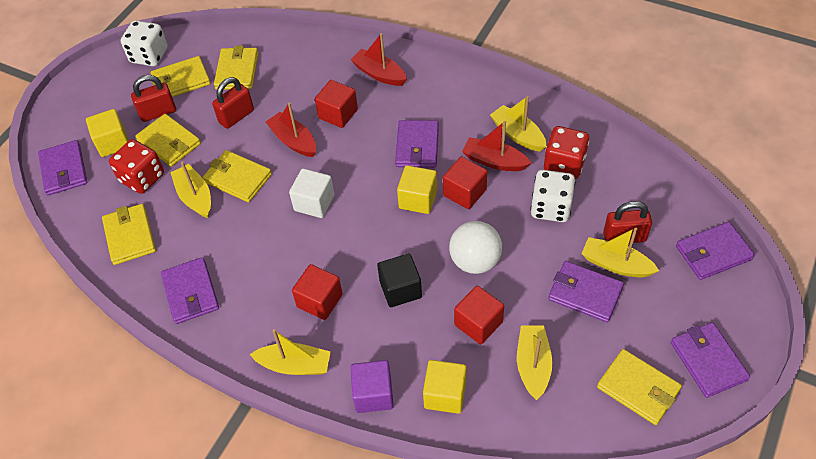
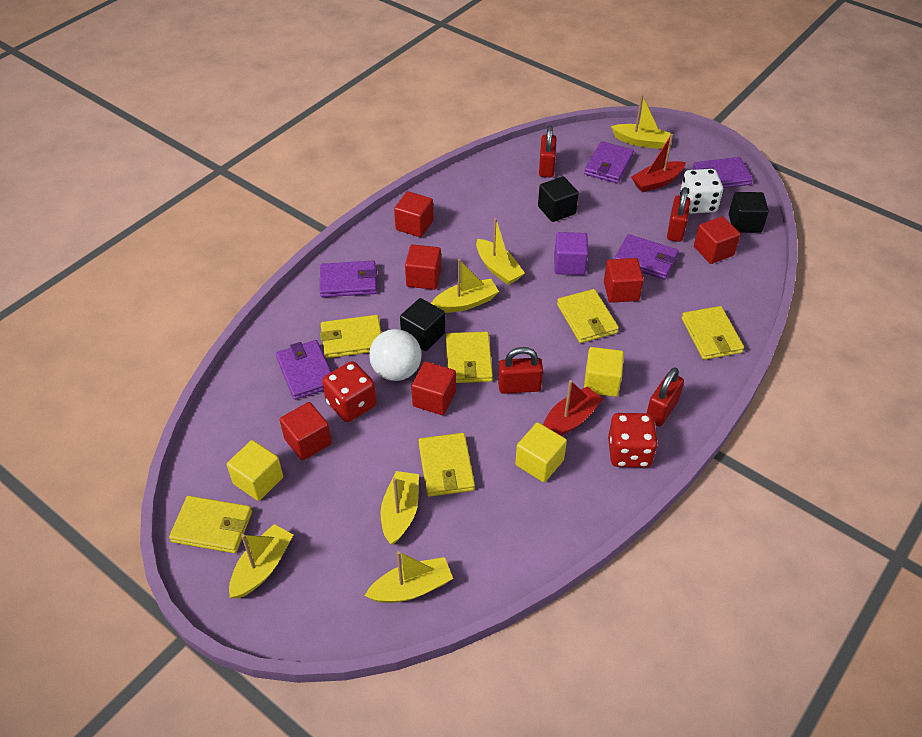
black cube: [377,254,422,307] = 1 -> [400,298,445,351] [538,176,579,222] [729,192,769,233] = 3
purple wallet: [38,140,87,195] [161,257,219,324] [395,120,439,168] [548,261,624,322] [671,322,750,398] [676,222,755,280] = 6 -> [276,340,331,400] [320,261,377,297] [584,141,634,183] [614,234,679,280] [693,157,753,188] = 5
red boat: [266,103,316,157] [350,33,407,86] [462,121,531,171] = 3 -> [543,380,603,436] [631,134,686,192] = 2
red cube: [292,264,343,320] [315,80,358,128] [443,157,487,209] [454,285,504,344] = 4 -> [280,402,332,461] [394,191,433,237] [405,244,441,290] [411,361,456,415] [604,258,644,303] [694,216,741,264] = 6
red padlock: [131,75,176,122] [212,77,254,129] [603,201,652,243] = 3 -> [498,347,543,394] [539,125,557,177] [647,367,684,427] [667,187,690,242] = 4
white cube: [289,168,334,218] = 1 -> none = 0
white dice: [121,20,168,66] [531,170,575,222] = 2 -> [680,169,723,214] = 1
yellow boat: [170,161,211,218] [250,329,331,375] [490,96,546,151] [517,325,552,400] [582,228,659,277] = 5 -> [229,524,293,599] [365,551,453,603] [380,471,419,545] [431,259,499,313] [476,218,525,285] [611,95,671,149] = 6

